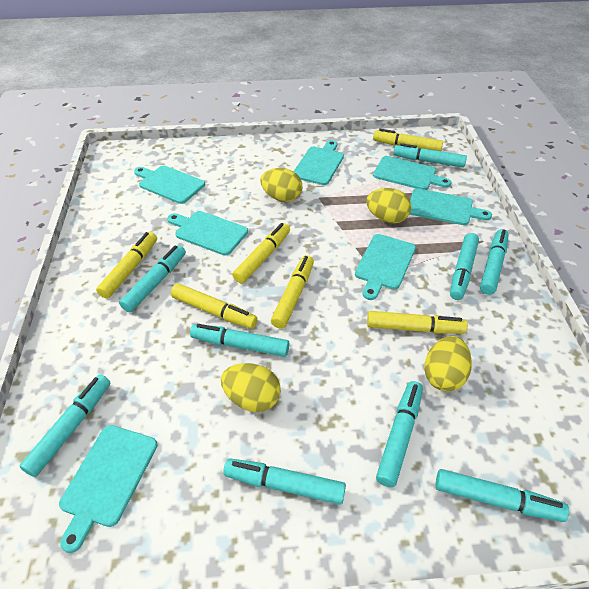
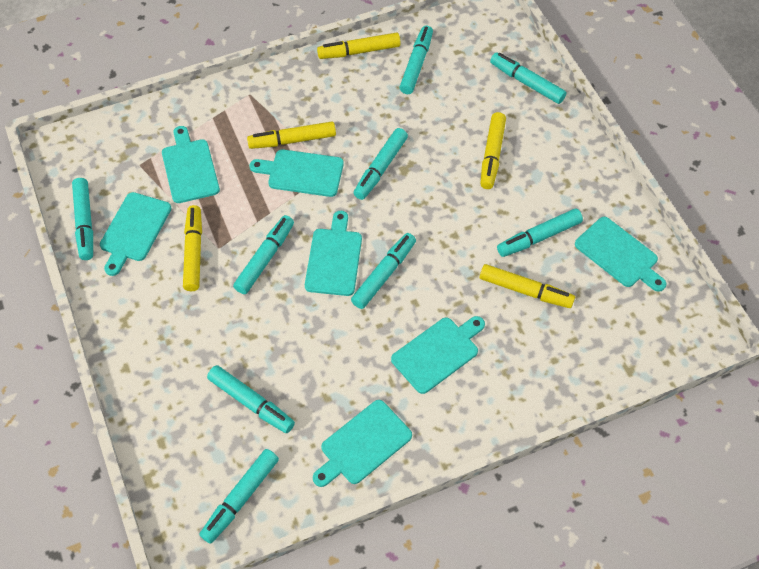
yellow egg: [221,363,281,412] [260,168,302,202] [366,188,411,223] [424,336,472,392] = 4 -> none = 0
yellow marker: [96,232,157,299] [171,283,258,329] [232,223,290,283] [271,255,314,329] [367,311,468,334] [373,129,443,151] = 6 -> [183,205,202,291] [247,121,336,149] [317,33,401,59] [480,112,506,189] [480,264,575,308] = 5

